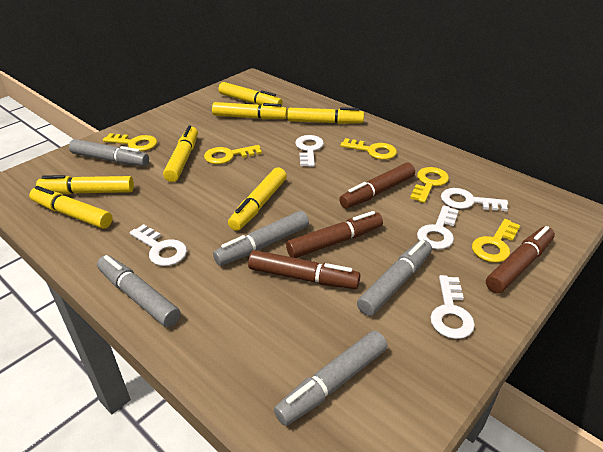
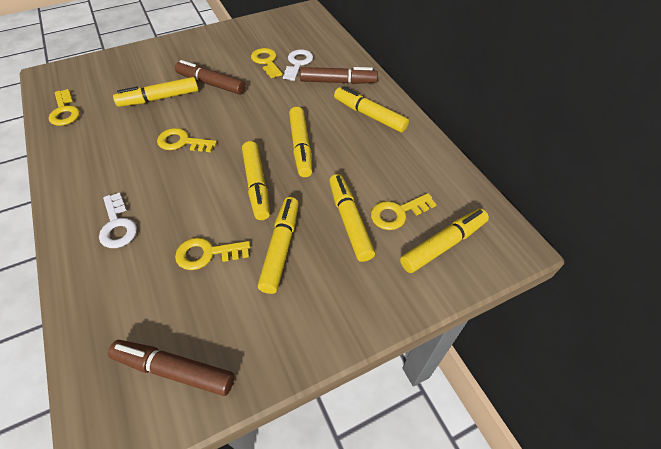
brown marker: [248,250,361,289] [286,211,383,258] [339,163,415,208] [486,226,555,293] = 4 -> [108,340,234,396] [175,60,246,94] [300,67,378,84] = 3
grey marker: [69,139,149,166] [97,255,181,327] [213,211,309,266] [274,331,387,426] [357,240,432,316] = 5 -> none = 0
white key: [130,224,187,266] [295,135,324,167] [417,205,459,249] [430,275,475,339] [441,188,508,211] = 5 -> [99,193,137,248] [283,50,313,81] = 2

